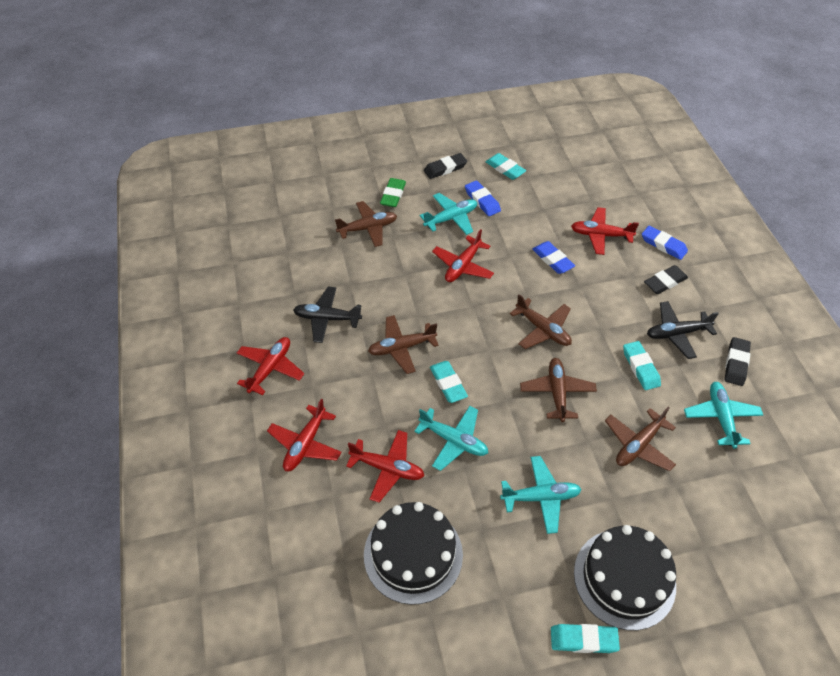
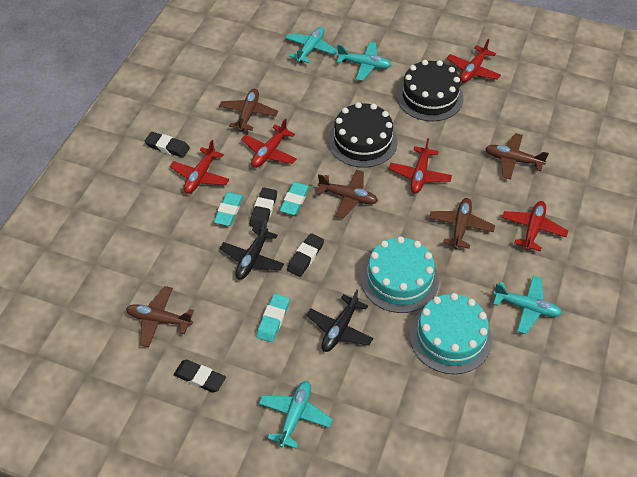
black eraser: [424,153,467,179] [644,265,688,294] [725,337,751,386] = 3 -> [145,132,190,158] [174,360,226,393] [250,188,277,229] [287,233,324,277] = 4
blue eraser: [465,180,501,216] [532,241,575,274] [642,226,688,260] = 3 -> none = 0
green eraser: [380,178,406,207] = 1 -> none = 0
turquoise cake: none = 0 -> [361,236,439,313] [410,293,492,374] = 2
turquoise eraser: [430,361,468,403] [486,153,526,180] [551,624,620,653] [623,341,661,390] = 4 -> [214,192,244,226] [256,294,290,342] [280,182,310,215] = 3

